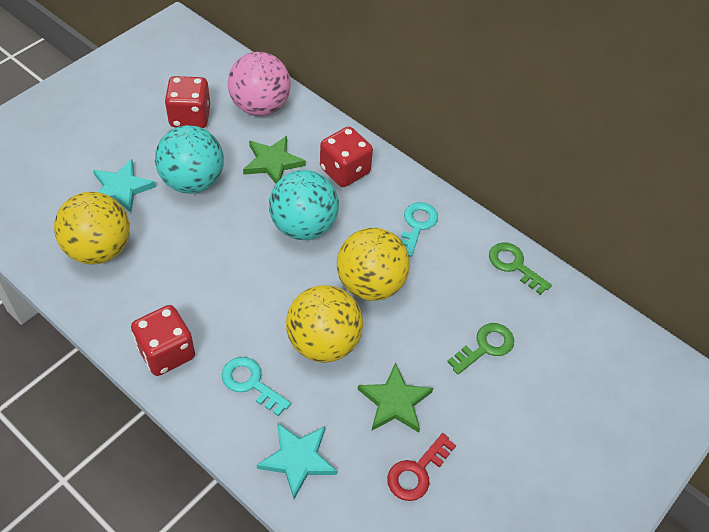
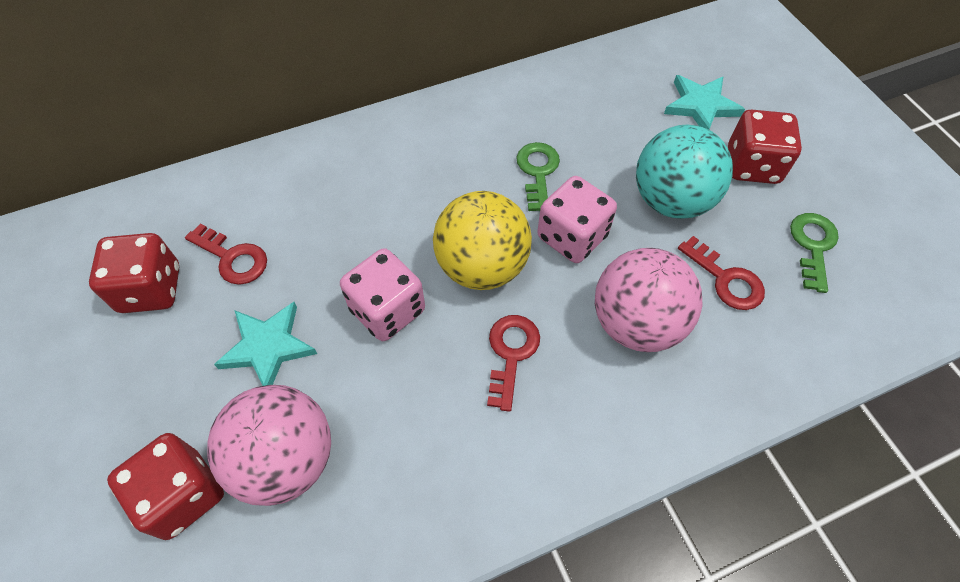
green star: [243,136,306,183] [358,363,433,432] = 2 -> none = 0
pink ball: [227,52,291,116] = 1 -> [207,385,331,506] [595,248,703,352] = 2
pink dice: none = 0 -> [340,248,425,341] [537,176,617,263] = 2
red key: [387,433,456,501] = 1 -> [185,223,267,285] [487,315,540,412] [678,236,765,310] = 3
turquoise ball: [155,125,224,194] [269,170,339,240] = 2 -> [636,125,733,219] = 1
turquoise key: [221,357,291,416] [400,202,438,257] = 2 -> none = 0
yellow ball: [54,192,130,264] [286,285,363,363] [337,228,410,301] = 3 -> [433,191,532,290] = 1

